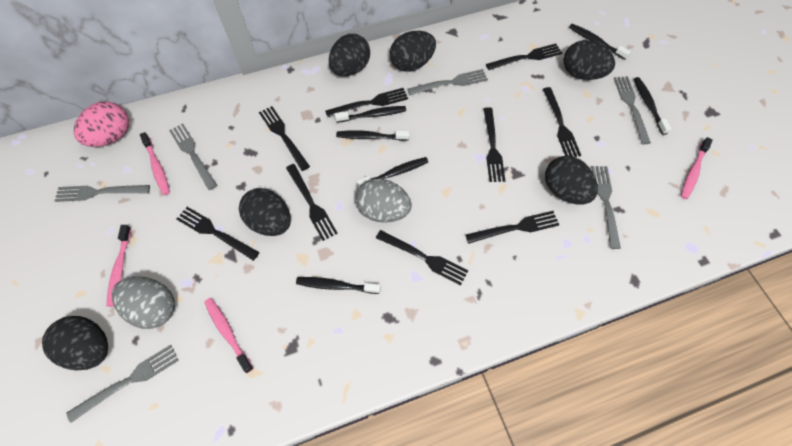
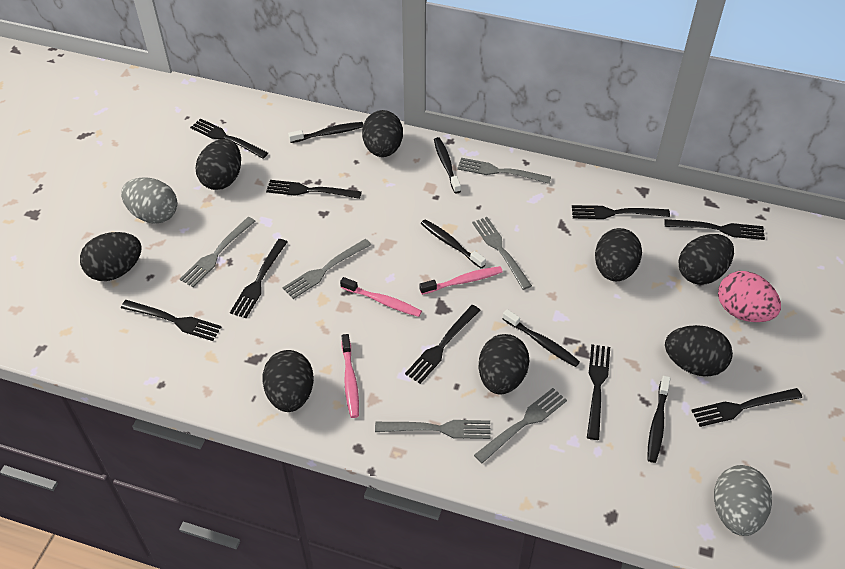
black egg: [42,316,108,370] [239,188,291,236] [329,34,370,76] [390,31,436,72] [545,156,598,205] [564,40,615,80] = 6 -> [80,232,142,281] [196,139,241,190] [262,350,314,412] [362,110,403,157] [479,334,529,395] [595,228,642,281] [665,325,733,376] [679,234,734,285] = 8
black toothbrush: [296,277,381,294] [335,106,406,123] [336,130,410,141] [357,157,428,187] [569,24,631,60] [634,77,672,135] = 6 -> [288,122,363,143] [421,219,486,269] [434,137,461,193] [503,309,580,367] [647,376,670,463] = 5
pink toothbrush: [106,225,132,307] [140,132,170,195] [204,298,254,373] [681,137,713,199] = 4 -> [340,277,422,317] [341,334,359,418] [419,266,503,295] = 3

